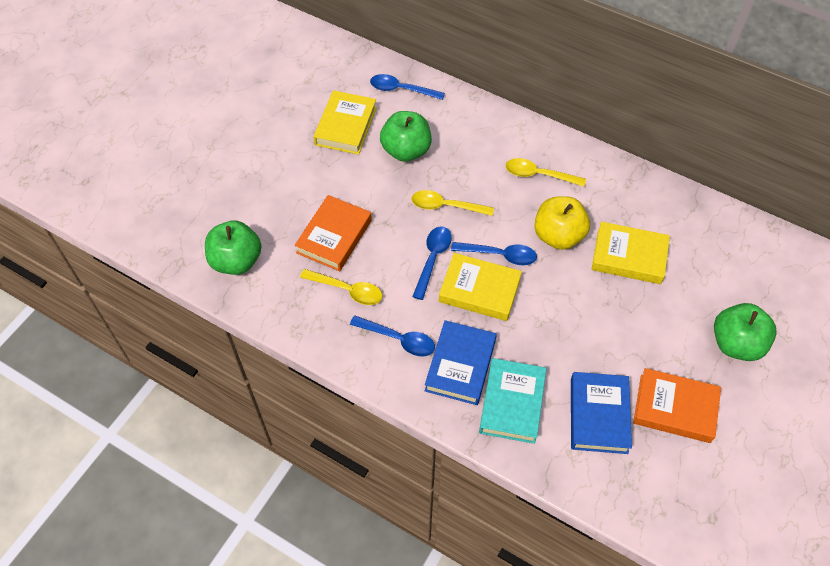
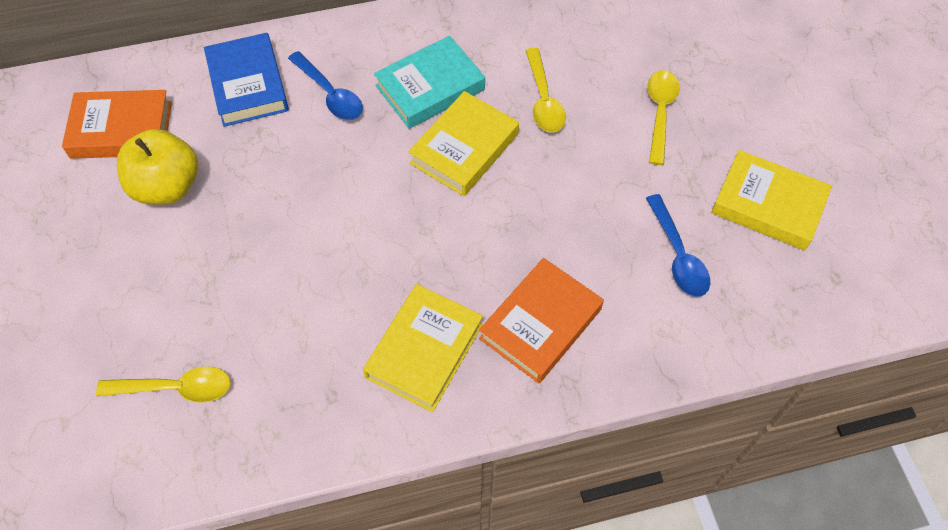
blue book: [425,320,497,405] [571,372,632,454] = 2 -> [204,33,289,127] = 1
blue spoon: [350,315,435,357] [370,74,445,100] [412,226,452,300] [451,242,537,265] = 4 -> [288,51,363,120] [646,194,710,297] = 2
green apple: [205,221,262,275] [380,111,432,162] [714,303,777,361] = 3 -> none = 0

